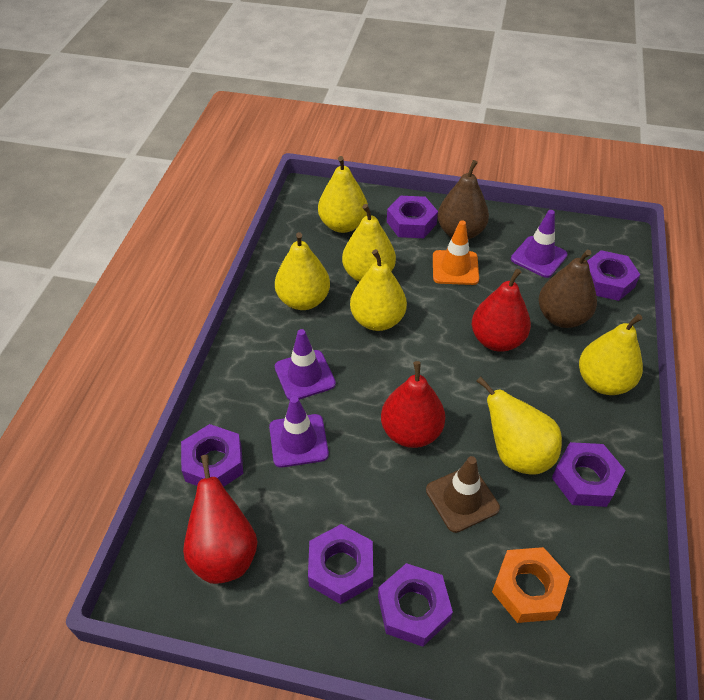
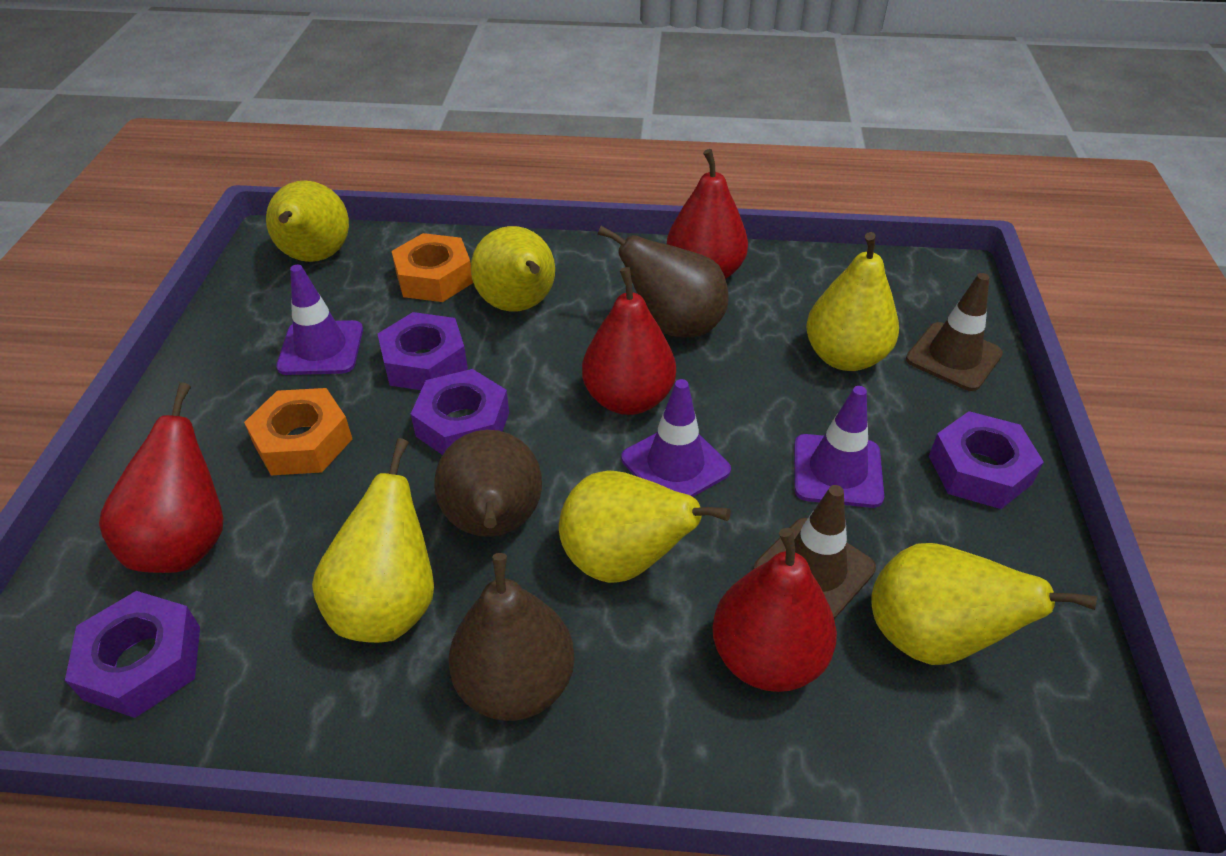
brown pear: [438,160,489,240] [538,250,597,328] = 2 -> [434,430,542,537] [449,553,575,721] [598,226,729,337] = 3
brown traffic cone: [426,456,500,533] = 1 -> [754,485,876,619] [906,273,1003,391] = 2
orange nut: [492,547,570,623] = 1 -> [244,388,352,475] [392,233,473,302] = 2
orange traffic cone: [433,220,479,285] = 1 -> none = 0
purple nut: [181,424,243,487] [308,524,373,604] [378,563,453,647] [387,196,438,238] [552,442,625,507] [587,250,640,301] = 6 -> [65,591,200,718] [378,312,468,390] [411,369,509,455] [929,411,1044,509] = 4
red pear: [183,455,258,584] [381,361,445,448] [472,269,531,352] = 3 -> [99,382,223,573] [582,267,676,415] [667,149,748,279] [712,528,837,692] = 4

